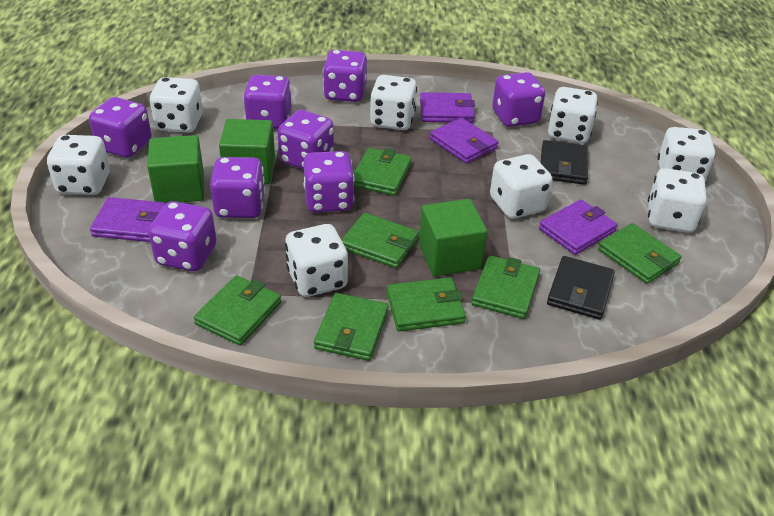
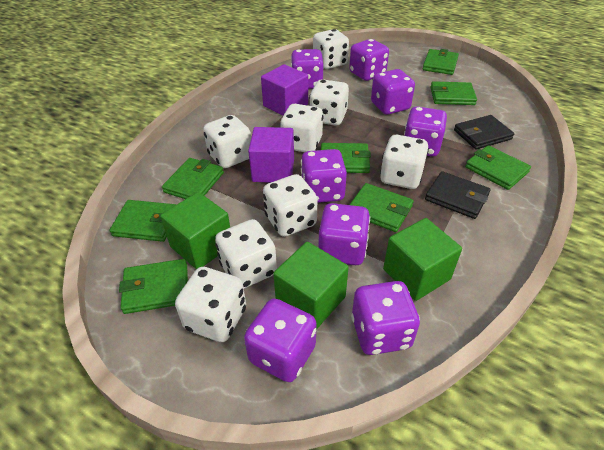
green wallet: [194,275,281,346] [314,293,389,361] [341,213,419,268] [353,148,412,196] [387,277,466,331] [471,256,540,319] [598,223,682,284] = 7 -> [110,200,177,242] [119,259,188,314] [162,158,224,199] [321,143,371,173] [350,183,414,232] [423,49,459,75] [430,81,477,105] [465,145,531,190] = 8
purple cube: none = 0 -> [248,127,294,183] [261,64,308,116] = 2
purple wallet: [90,197,167,242] [420,92,475,123] [430,118,499,163] [539,199,618,255] = 4 -> none = 0

